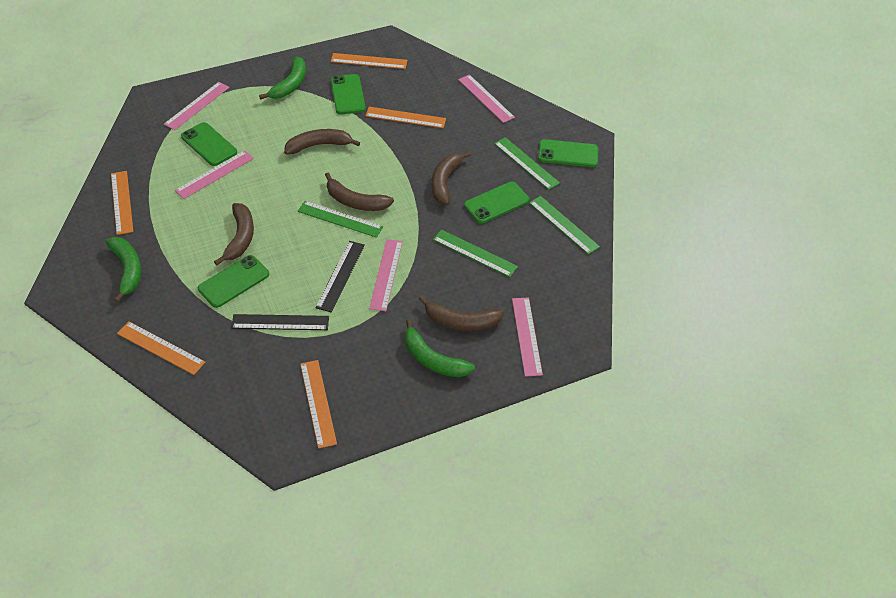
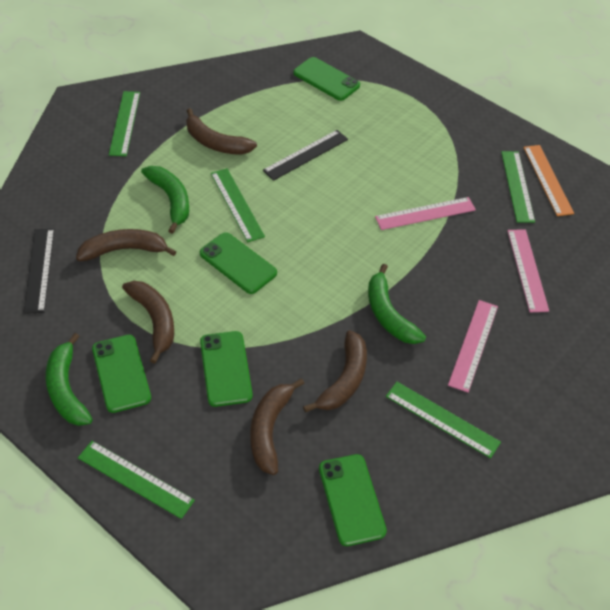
green ruler: [298,201,383,238] [433,229,518,277] [494,137,560,190] [529,196,600,255] = 4 -> [78,441,195,519] [109,91,140,156] [211,168,265,242] [386,382,501,458] [501,151,535,223] = 5
orange ruler: [111,171,133,235] [117,322,205,375] [300,360,337,449] [331,53,407,69] [365,107,446,128] = 5 -> [523,145,574,216] = 1
pink ruler: [164,82,229,130] [175,150,254,199] [369,239,403,311] [458,74,515,123] [512,297,543,377] = 5 -> [375,197,476,230] [448,300,498,392] [507,229,549,312] = 3

